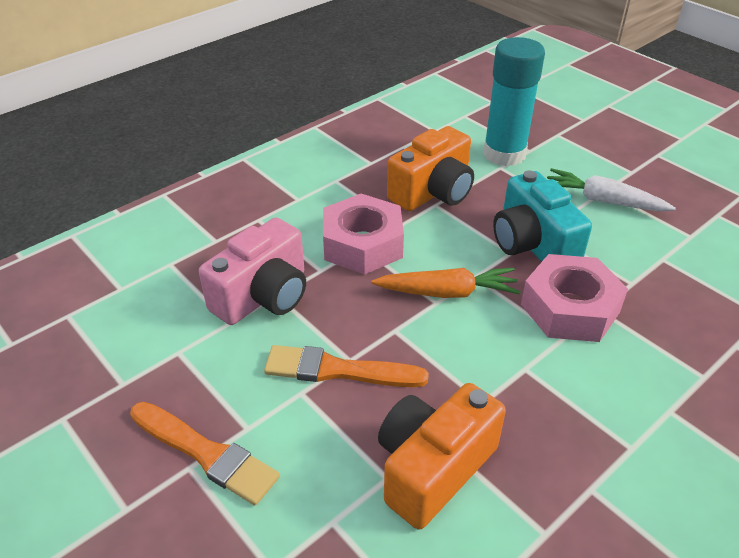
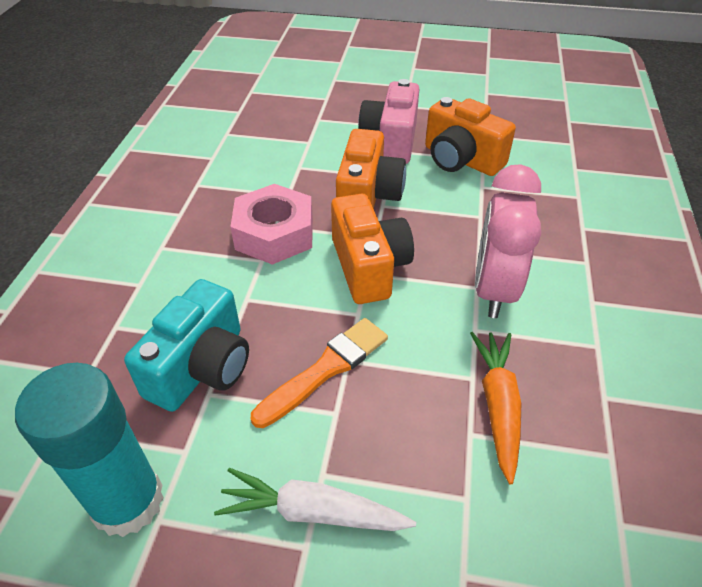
orange brush: [130,402,280,505] [264,345,429,387] = 2 -> [251,318,388,428] = 1
orange camera: [378,383,506,529] [387,126,474,211] = 2 -> [331,194,414,304] [336,129,406,209] [425,97,516,176] = 3
pink clock: none = 0 -> [475,164,541,318] = 1
pink nut: [323,194,404,275] [521,254,628,342] = 2 -> [230,184,313,265] = 1

